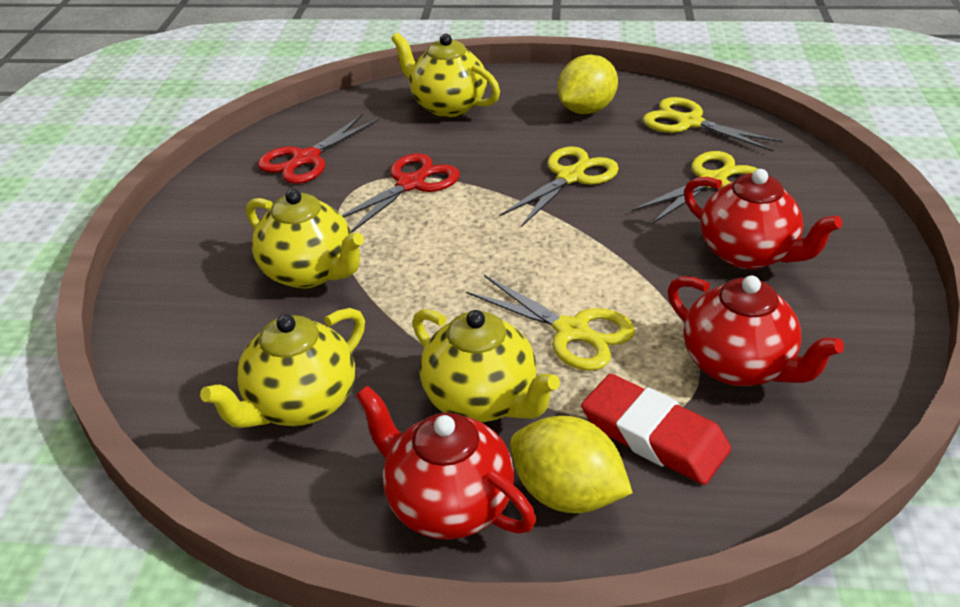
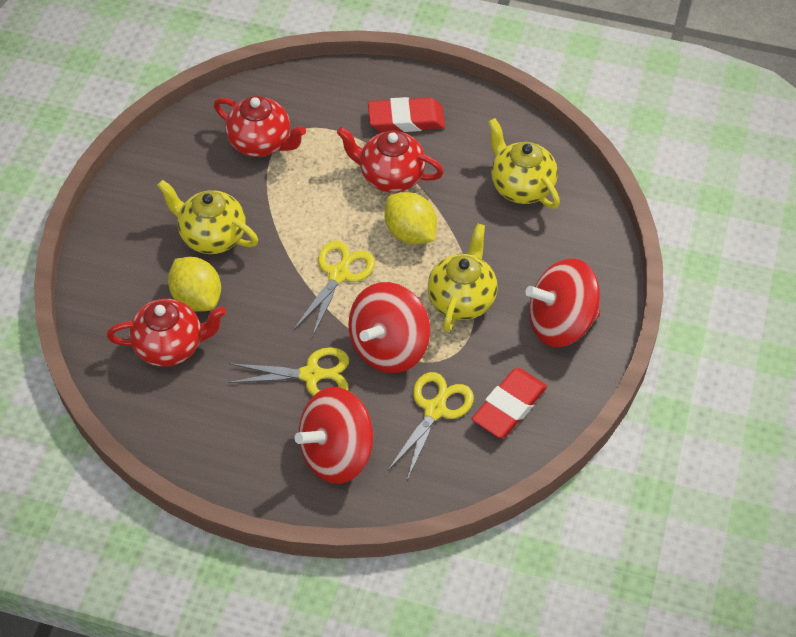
red eraser: [581,374,731,485] = 1 -> [368,97,445,132] [472,368,547,438] = 2
red scissors: [258,115,379,184] [342,153,460,233] = 2 -> none = 0
red spinning top: none = 0 -> [295,387,373,484] [348,282,430,373] [525,258,600,347] = 3
yellow scissors: [466,275,635,371] [500,146,619,227] [632,151,757,225] [643,97,783,151] = 4 -> [228,347,349,396] [294,241,375,338] [388,372,474,480] = 3
yellow teapot: [200,308,365,428] [246,189,364,289] [391,33,500,117] [412,309,560,422] = 4 -> [157,180,258,254] [428,223,498,332] [488,118,560,209] = 3

